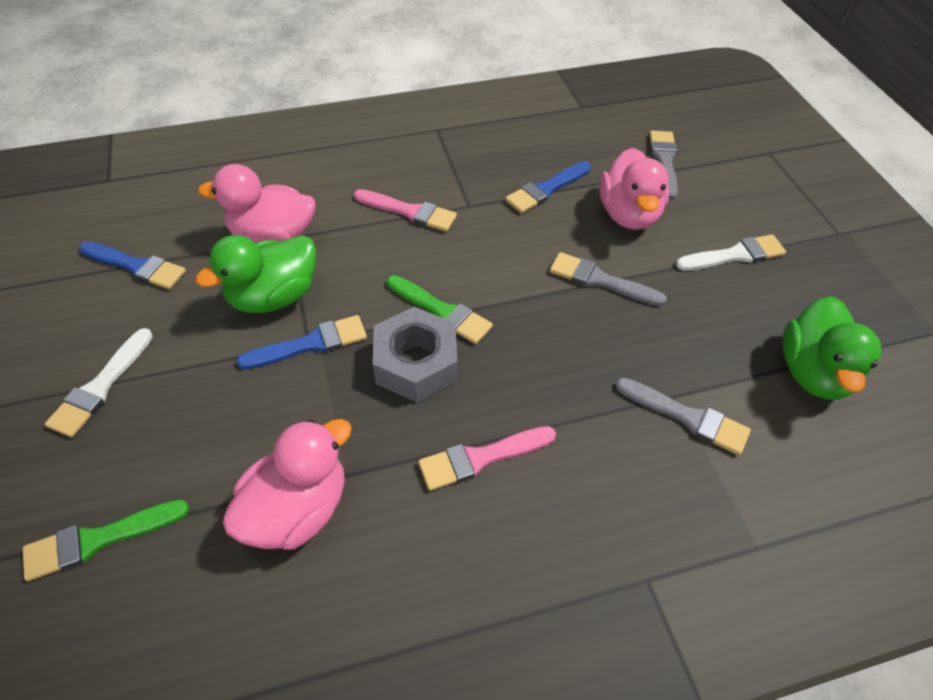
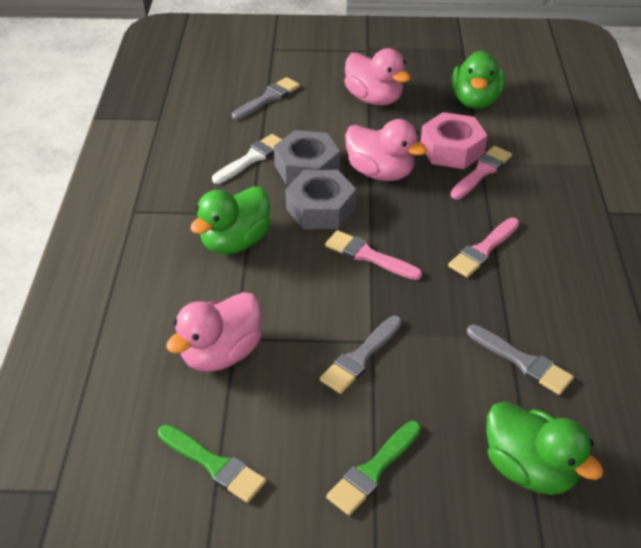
blue brush: [80,242,186,289] [236,315,367,369] [505,161,591,213] = 3 -> none = 0
green duck: [195,235,316,313] [783,296,881,400] = 2 -> [190,186,271,254] [452,50,505,109] [486,401,604,495] = 3
grey nut: [373,307,458,402] = 1 -> [274,130,340,185] [285,170,356,229] = 2
pink brush: [354,189,457,232] [418,426,556,491] = 2 -> [325,230,422,280] [448,218,520,278] [451,146,512,199] = 3
pink nut: none = 0 -> [421,112,487,169] = 1
white brush: [45,328,153,437] [676,234,786,271] = 2 -> [212,134,282,184] = 1

